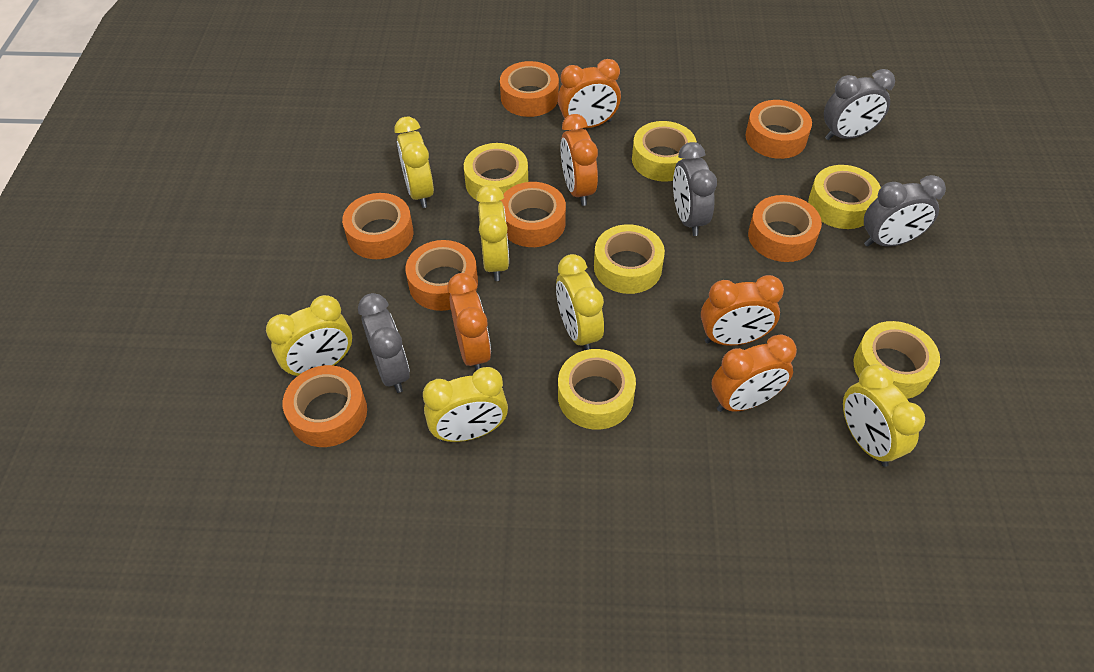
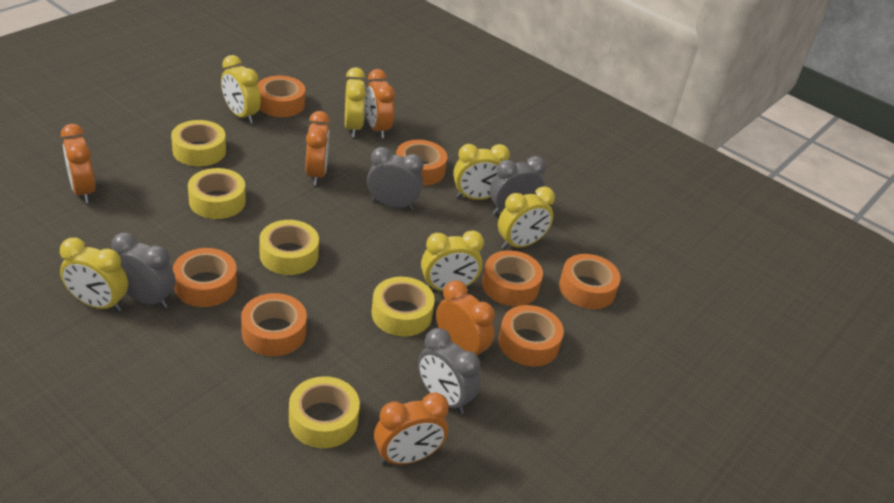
yellow tape: [464,143,528,200] [558,349,636,430] [594,224,665,294] [632,121,697,182] [808,165,881,229] [853,321,940,399] = 6 -> [171,120,226,166] [188,168,246,219] [259,220,319,275] [289,376,360,448] [372,277,435,336] = 5

